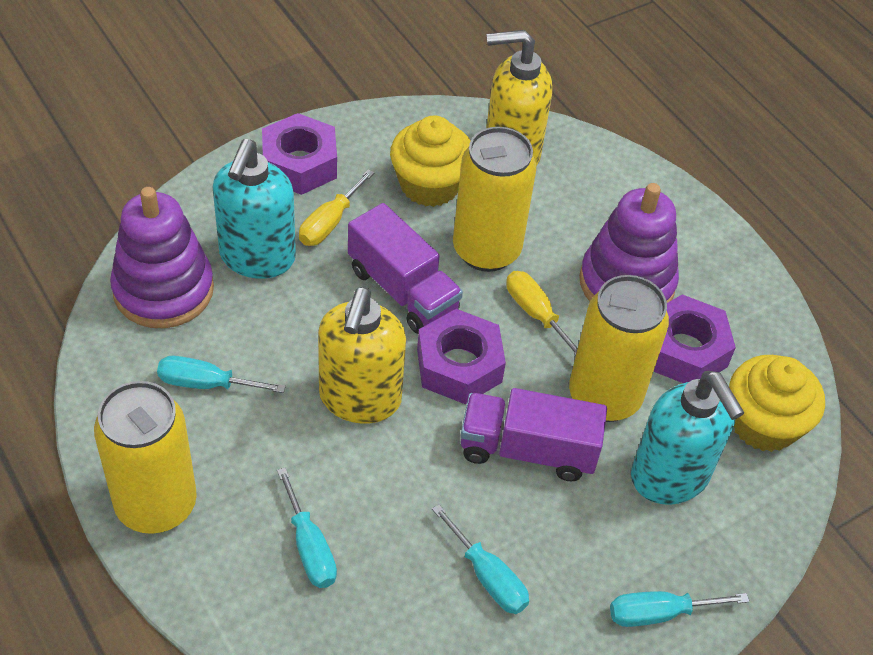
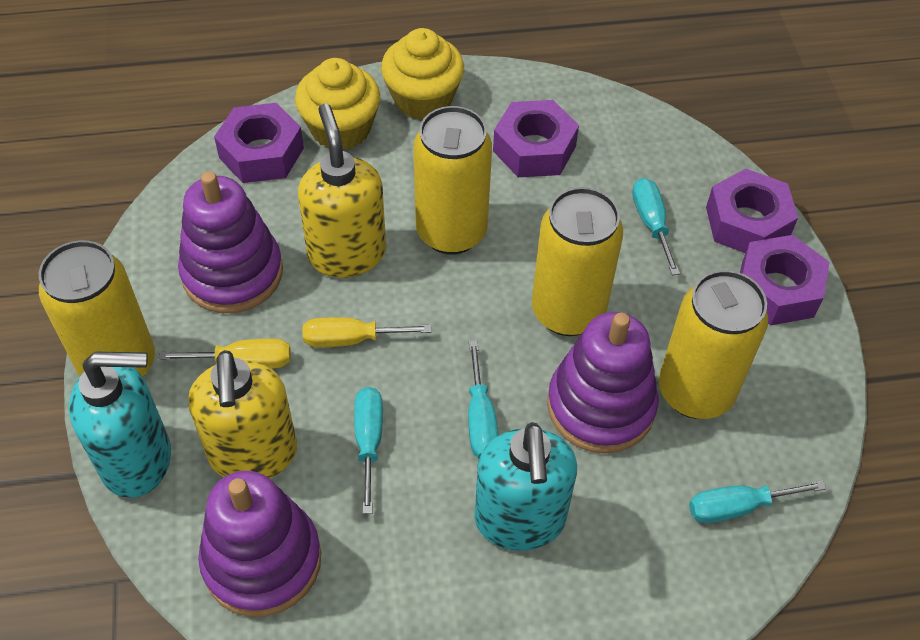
purple nut: [262,113,337,195] [417,309,506,404] [653,294,736,383] = 3 -> [214,103,304,183] [493,100,579,177] [706,168,798,253] [740,235,830,326] = 4
purple stacking toy: [110,187,214,328] [579,183,679,303] = 2 -> [178,171,283,313] [198,471,321,617] [547,312,659,454] = 3
purple truck: [348,203,463,334] [461,388,607,482] = 2 -> none = 0
yellow can: [94,381,197,534] [453,127,536,272] [569,275,669,422] = 3 -> [39,240,155,377] [414,106,492,255] [532,187,623,336] [659,270,768,419] = 4

